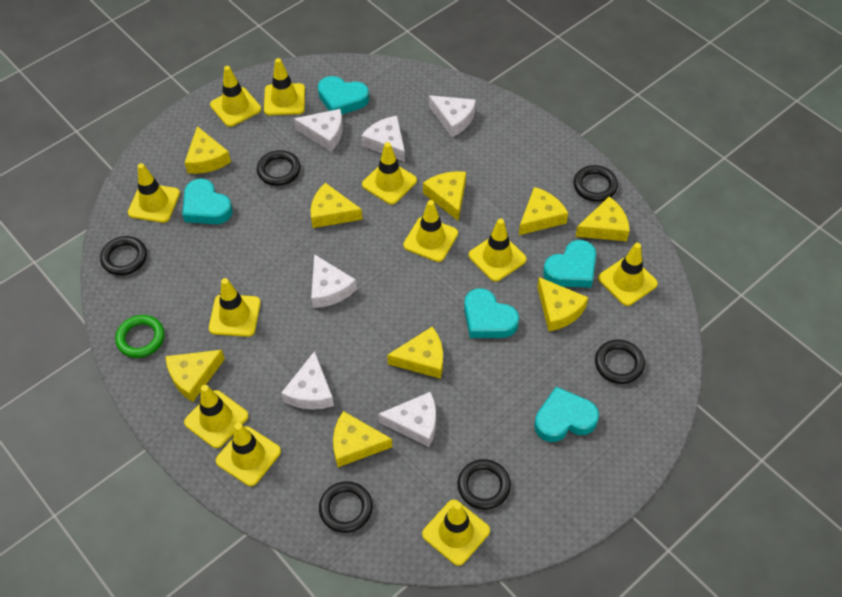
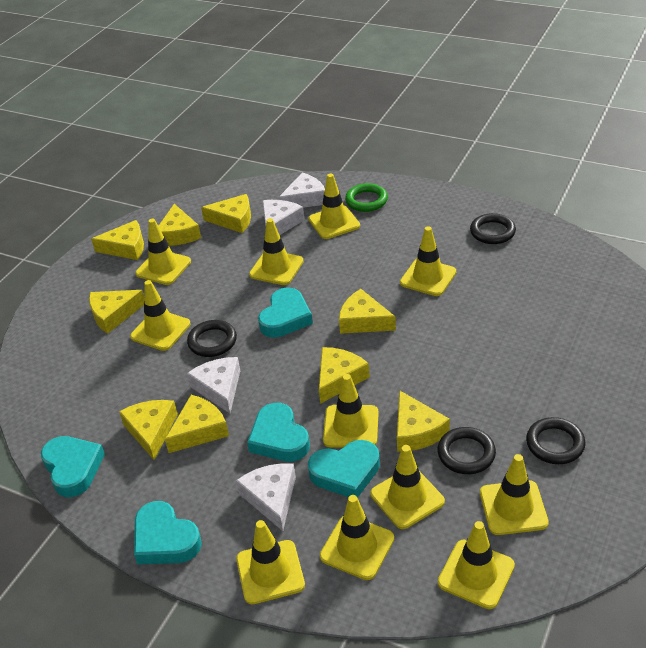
black ring: [100,236,147,275] [257,150,301,186] [319,481,373,533] [458,459,511,510] [573,165,618,202] [595,340,645,384] = 6 -> [187,320,237,357] [437,427,496,474] [470,213,516,244] [526,417,586,464] = 4
white cheese: [281,351,334,410] [294,109,343,151] [311,254,357,308] [361,116,405,162] [378,392,436,447] [429,95,476,137] = 6 -> [187,357,240,413] [236,463,296,531] [262,200,305,235] [278,173,325,208] = 4

